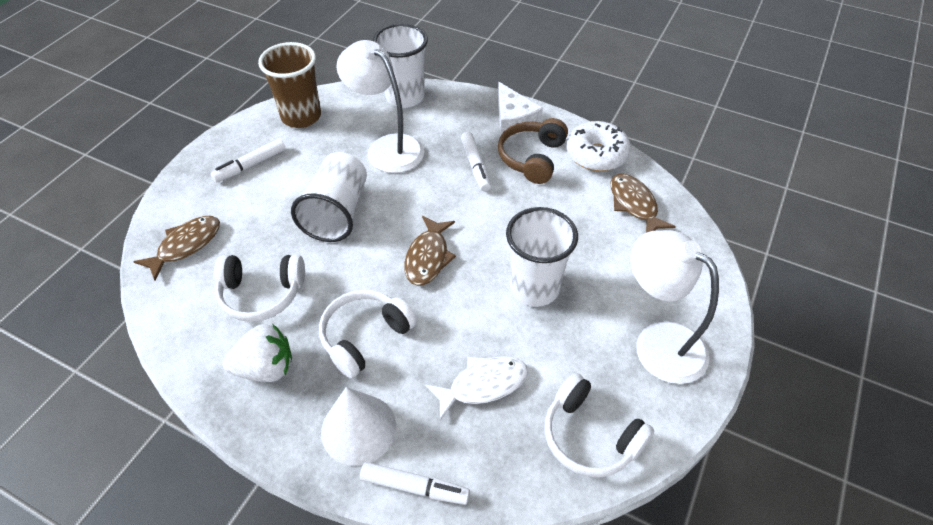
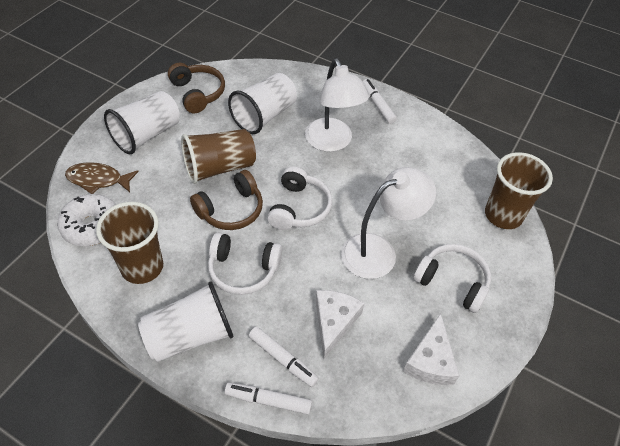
brown cup: [258,42,321,128] = 1 -> [96,202,163,284] [181,129,256,184] [485,152,553,229] = 3
brown fish: [134,216,220,280] [404,216,456,286] [611,174,676,233] = 3 -> [65,162,139,194] = 1
brown headphones: [498,118,568,184] = 1 -> [168,63,225,113] [190,170,263,230] = 2
white cheese: [498,82,543,135] = 1 -> [315,290,364,359] [403,313,460,385] = 2
white cone: [321,387,396,466] = 1 -> none = 0
white fish: [425,356,528,420] = 1 -> none = 0
white strawberry: [222,324,292,382] = 1 -> none = 0

